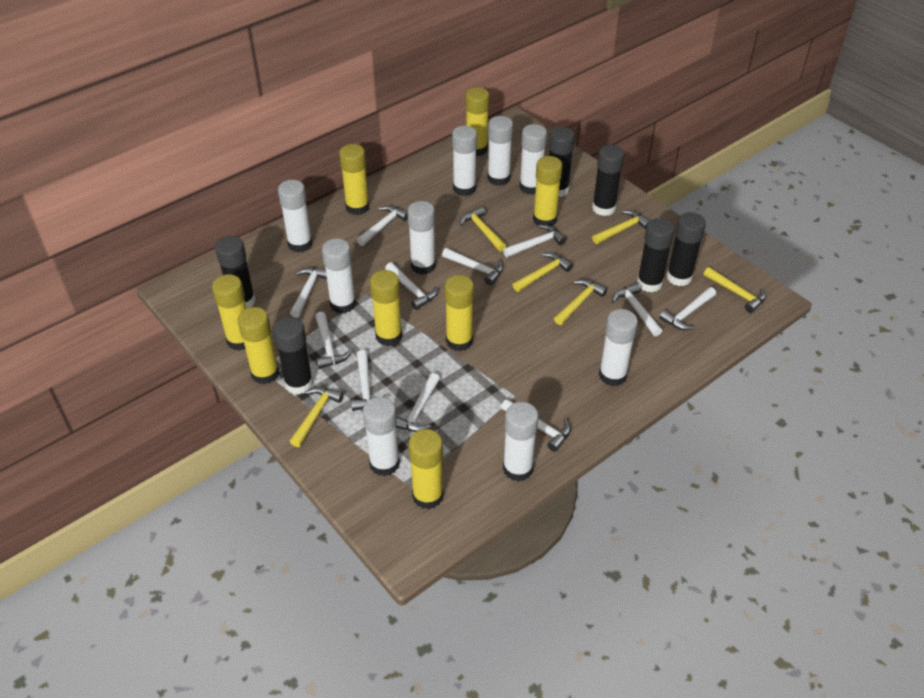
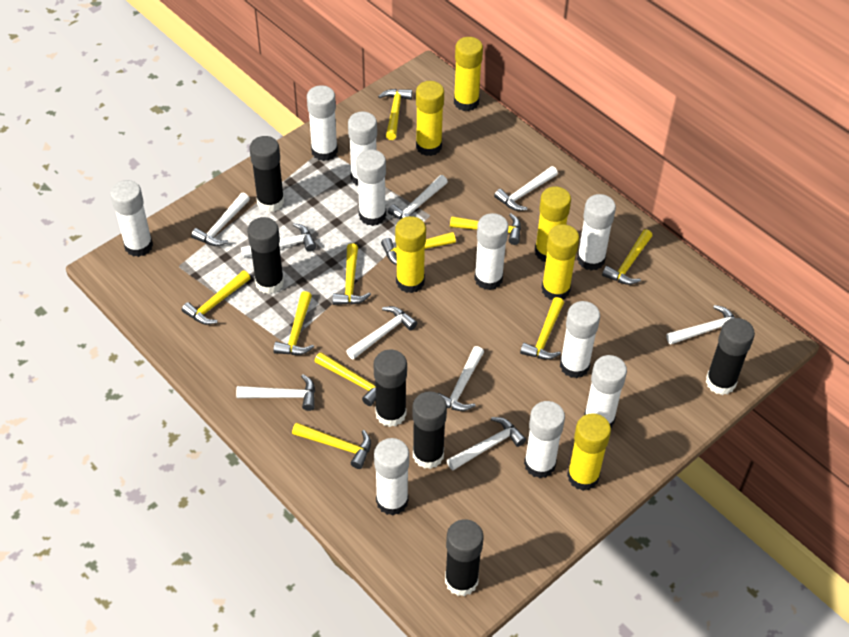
white glue stick: [278,180,312,252] [322,239,356,314] [363,397,400,476] [407,201,436,275] [452,126,477,196] [488,116,513,186] [503,402,539,482] [520,124,547,195] [599,309,638,386] = 9 -> [110,180,153,257] [307,85,338,161] [348,111,377,186] [356,150,386,226] [374,438,409,515] [474,213,509,290] [524,401,565,478] [560,301,600,378] [577,194,616,271] [584,355,627,428] = 10
white hammer: [290,267,327,318] [315,312,352,369] [351,350,388,411] [357,205,408,246] [385,262,437,310] [396,373,440,432] [442,248,503,286] [501,399,571,452] [503,225,566,258] [612,283,662,336] [659,287,716,330] = 11 -> [191,193,250,246] [236,374,315,411] [241,223,316,258] [346,306,417,360] [388,175,448,221] [438,346,484,411] [447,417,526,470] [494,166,558,211] [666,305,735,345] = 9
yellow glue stick: [212,274,247,351] [237,307,279,384] [339,144,369,215] [370,270,402,346] [408,429,444,509] [444,275,474,351] [465,87,489,156] [533,156,562,226] = 8 -> [395,216,426,293] [416,81,444,156] [454,37,483,111] [535,186,571,262] [542,224,579,300] [567,413,611,491] = 6
yellow hammer: [290,387,344,447] [460,207,506,252] [513,253,573,292] [554,279,607,325] [592,210,650,244] [704,267,766,313] = 6 -> [182,270,250,325] [273,291,314,355] [292,422,371,469] [314,352,376,406] [333,243,371,305] [378,89,412,140] [381,232,456,265] [450,213,521,245] [520,297,564,360] [602,229,653,285] = 10

